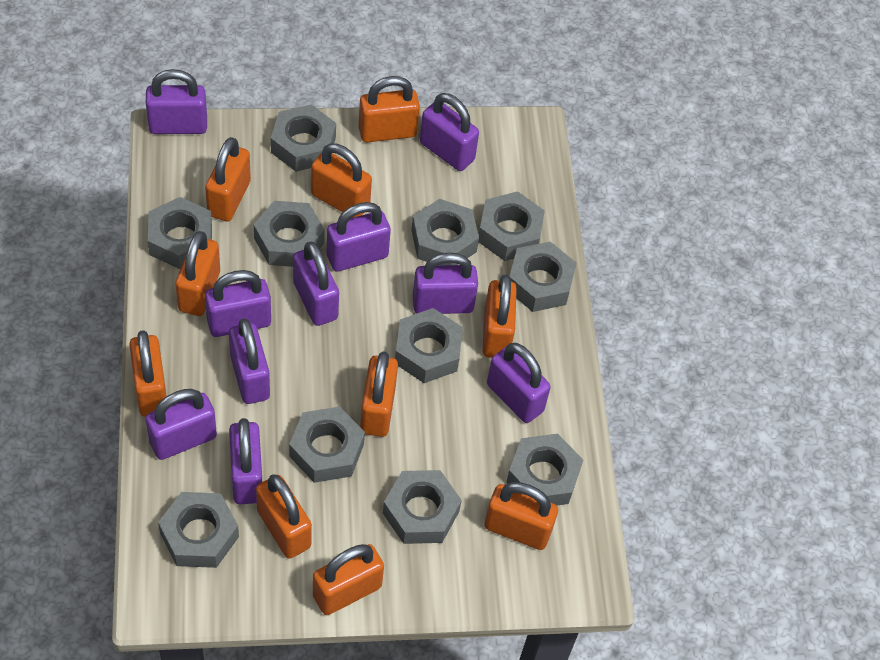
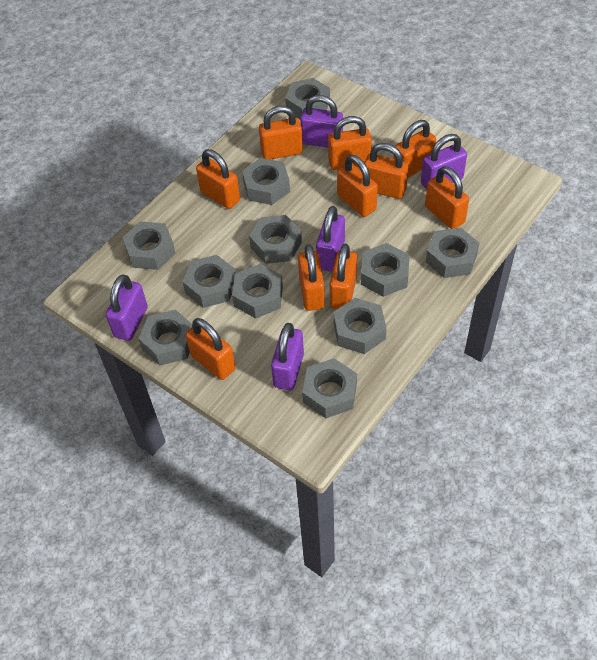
purple padlock: [145,389,217,460] [146,69,207,134] [205,270,271,337] [229,318,270,404] [229,418,262,504] [293,241,339,326] [327,202,391,272] [413,252,478,314] [420,93,479,171] [487,343,551,423] = 10 -> [106,274,148,341] [271,323,304,390] [300,95,343,148] [316,206,345,272] [421,134,467,190] = 5

